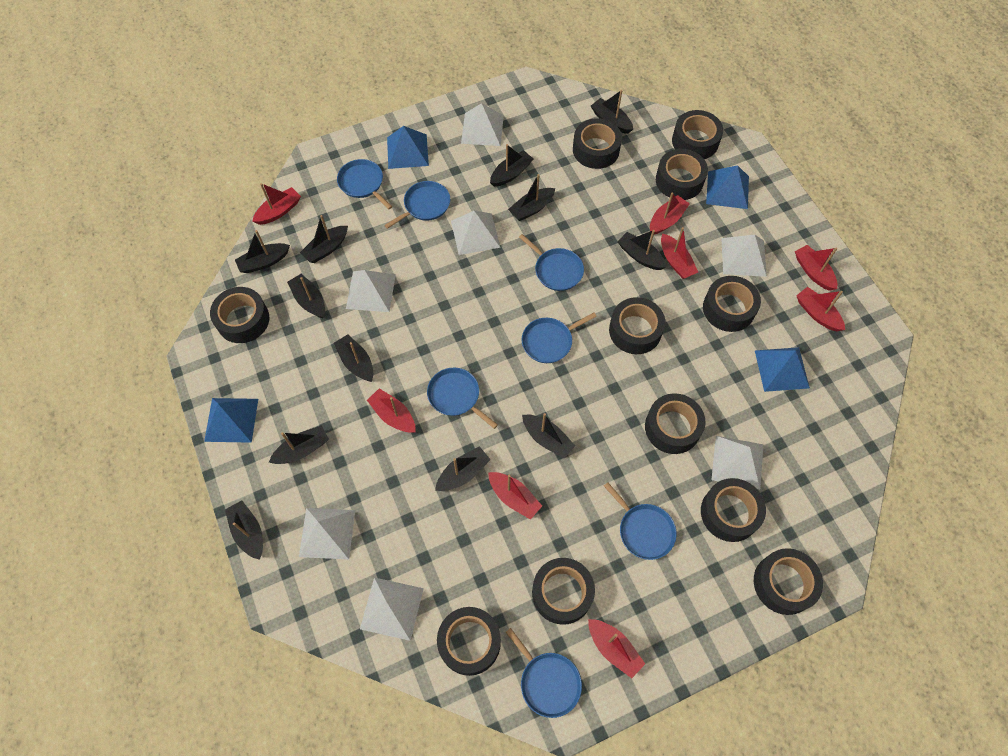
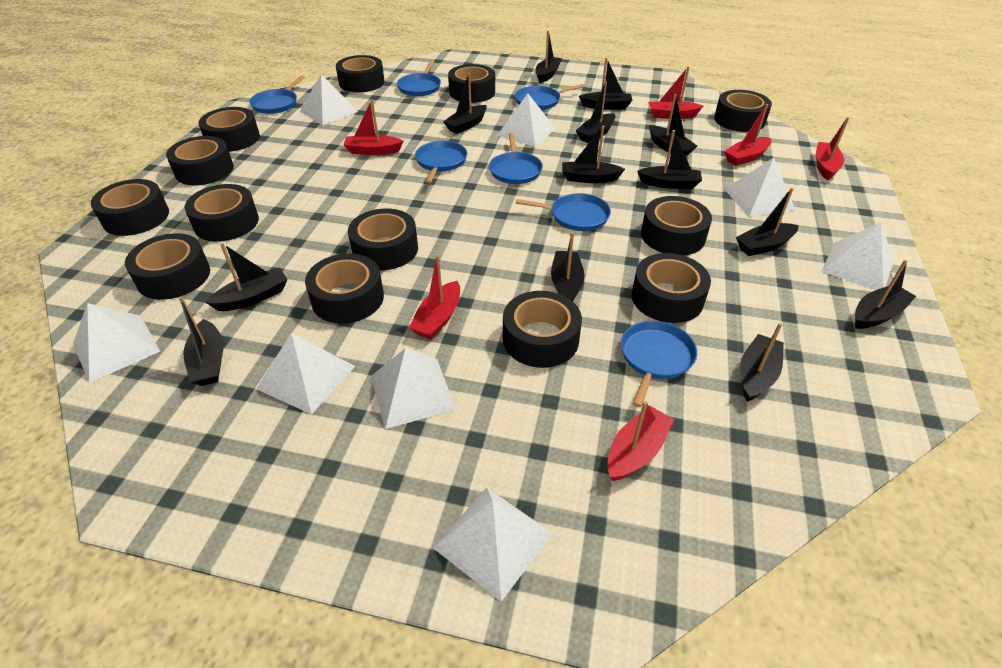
black boat: [225,500,263,560] [235,230,290,273] [269,425,329,464] [287,274,325,318] [300,215,348,263] [334,334,373,382] [435,446,491,491] [490,144,533,187] [508,174,555,221] [522,413,575,459] [591,90,633,134] [617,230,666,270] = 12 -> [179,296,223,386] [205,243,288,311] [443,73,487,134] [536,31,562,83] [551,232,585,301] [562,126,625,183] [576,81,616,143] [579,58,633,110] [637,130,702,189] [649,94,697,156] [736,188,798,256] [740,323,784,402] [855,260,916,329] = 13
black tape: [210,287,269,343] [437,607,501,676] [532,558,595,625] [573,118,622,169] [609,297,665,354] [645,393,706,454] [656,149,708,200] [672,110,723,159] [701,478,766,542] [703,276,761,332] [754,548,823,615] = 11 -> [91,179,169,236] [125,233,210,300] [166,136,234,185] [185,184,259,242] [198,107,260,152] [305,254,384,324] [336,55,385,93] [348,208,418,270] [448,64,495,103] [503,291,582,368] [631,253,711,323] [641,196,712,255] [714,90,772,132] = 13
blue pyramid: [204,398,258,443] [387,126,429,169] [706,165,749,209] [755,347,810,392] = 4 -> none = 0
red boat: [252,183,301,225] [367,389,415,433] [488,472,542,520] [588,619,645,678] [650,193,690,234] [661,227,698,279] [795,245,837,291] [796,287,845,331] = 8 -> [343,99,403,155] [409,255,460,339] [607,401,674,481] [648,66,703,119] [724,104,772,166] [816,117,849,180] = 6
white pyramid: [299,508,355,559] [346,270,396,312] [360,577,424,641] [451,211,501,255] [461,103,504,146] [711,436,764,489] [721,235,767,277] = 7 -> [73,303,160,383] [256,333,355,415] [300,74,358,125] [371,348,456,429] [433,487,553,602] [497,93,556,147] [724,158,796,217] [821,223,894,290] = 8

